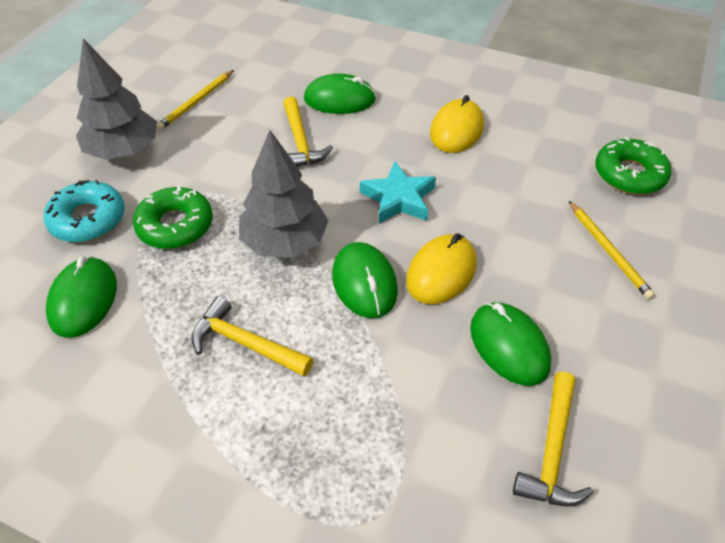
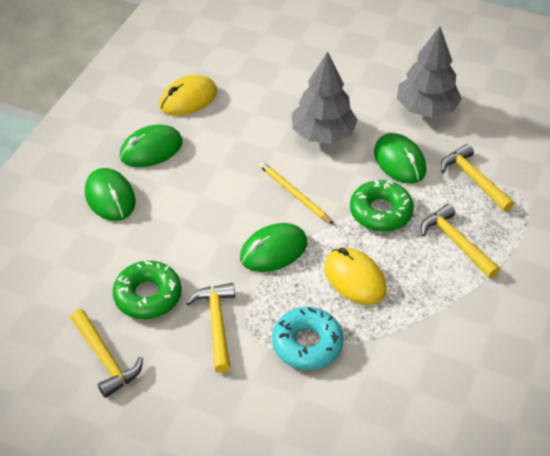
turquoise star: [360,161,436,224] = 1 -> none = 0
yellow hammer: [191,296,313,377] [283,97,333,167] [513,372,593,507] = 3 -> [71,309,143,398] [186,283,235,373] [421,204,500,278] [441,144,514,212] = 4
yellow pencil: [157,70,234,130] [569,201,655,300] = 2 -> [259,162,333,224] = 1

